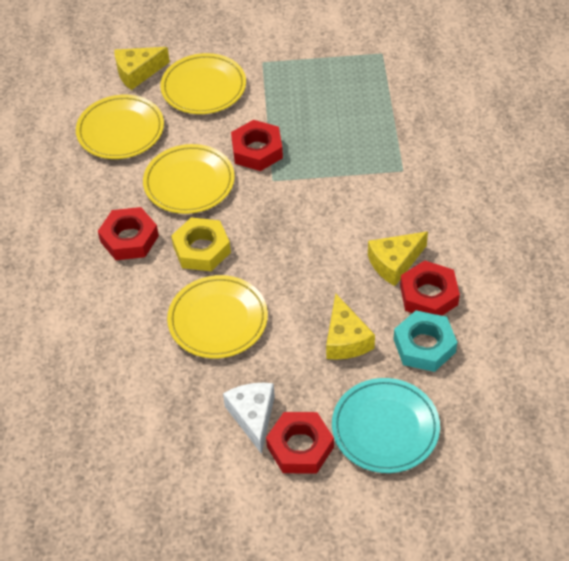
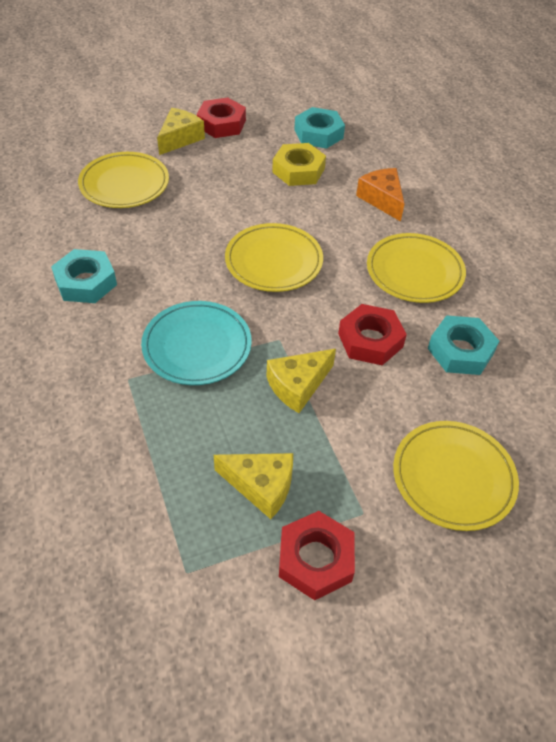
orange cheese: none = 0 -> [356,168,404,222] = 1
red nut: [98,207,159,260] [231,120,283,171] [266,412,334,474] [400,260,460,316] = 4 -> [197,98,246,138] [279,511,355,600] [338,304,407,365] = 3
turquoise nut: [394,310,457,372] = 1 -> [51,249,117,303] [294,107,345,149] [428,315,499,375] = 3
white cheese: [223,383,275,454] = 1 -> none = 0

